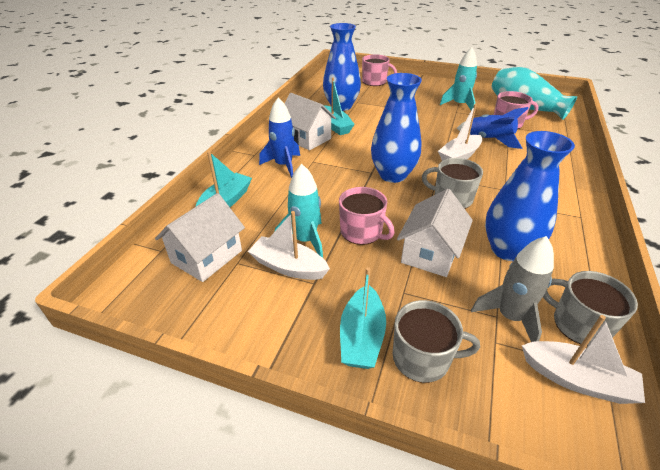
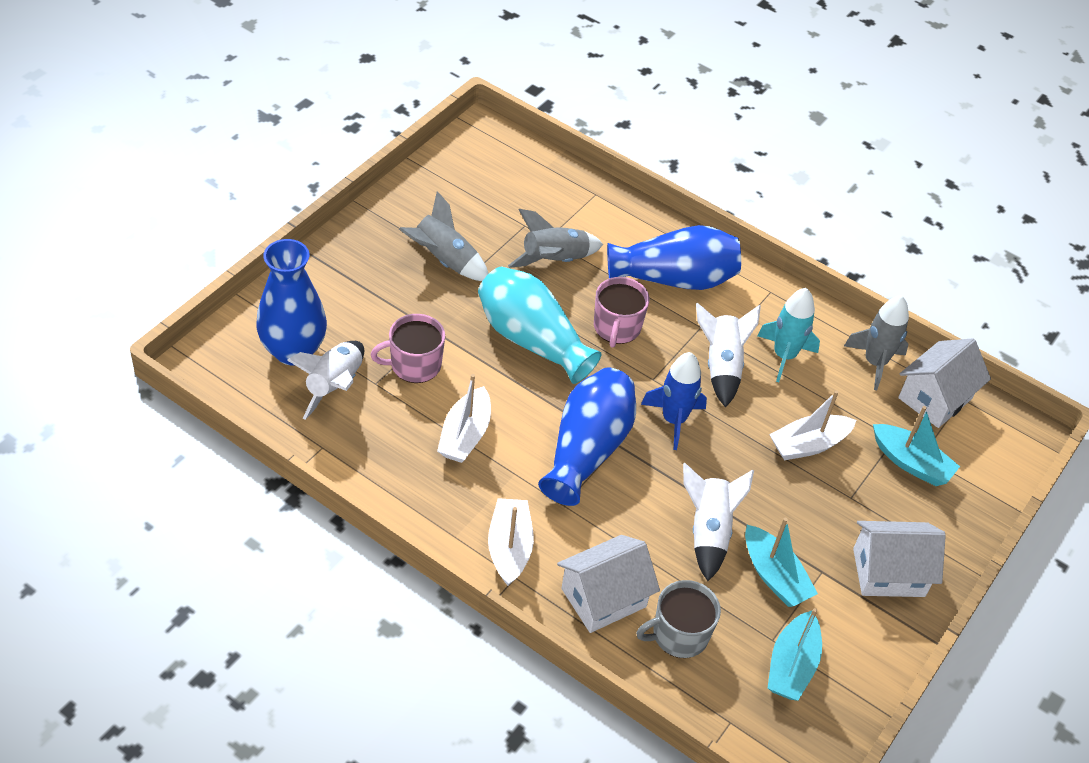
blue rocket: [259,98,300,178] [457,107,528,149] = 2 -> [641,352,707,450] = 1
grey mug: [393,300,480,383] [422,158,483,209] [543,271,638,346] = 3 -> [636,580,721,658] = 1
grey rocket: [471,236,554,342] = 1 -> [399,191,489,281] [508,209,603,268] [844,295,909,390] = 3
pink mug: [339,187,395,245] [362,54,397,86] [494,91,539,129] = 3 -> [370,314,445,383] [594,277,650,348] = 2
turquoise rocket: [275,164,323,258] [440,47,477,110] = 2 -> [757,288,820,382] = 1
white rocket: none = 0 -> [287,341,364,420] [683,463,754,581] [696,303,761,408] = 3

